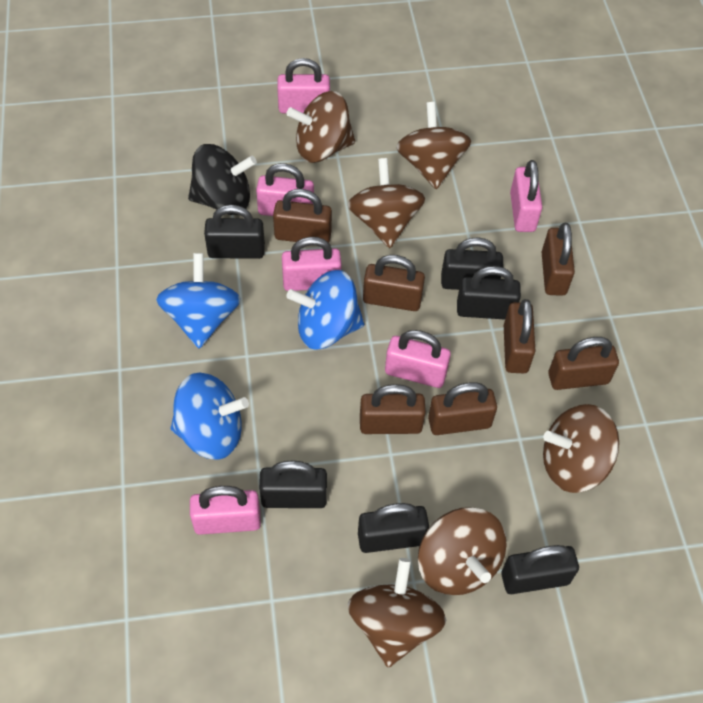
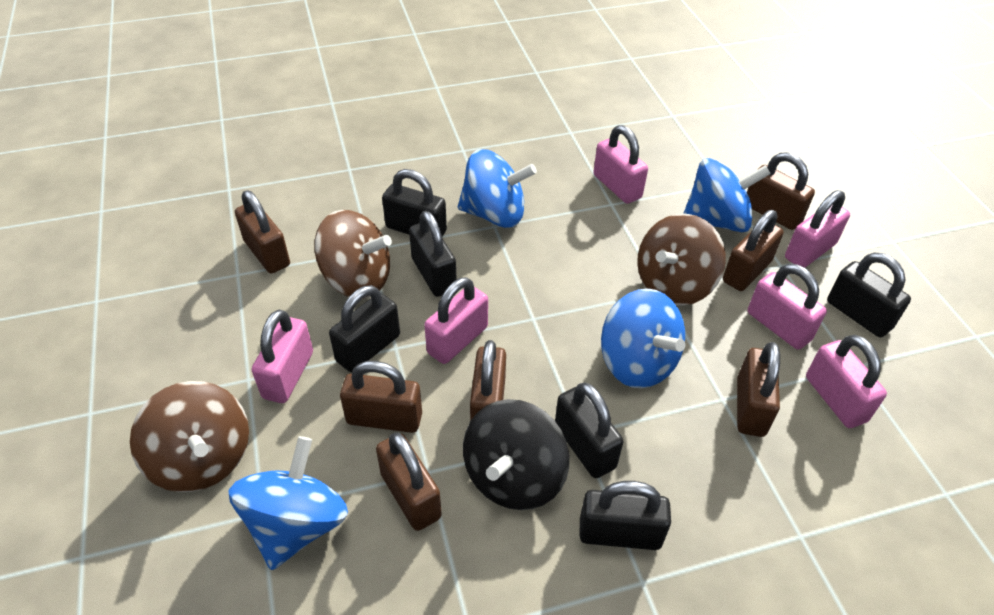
blue spinning top: [156,253,241,349] [171,372,249,460] [286,270,364,350] = 3 -> [228,436,348,570] [458,149,537,228] [601,288,685,388] [683,158,771,232] = 4
brown spinning top: [287,91,355,163] [347,158,425,248] [348,558,446,667] [396,102,471,189] [418,507,506,595] [543,404,619,493] = 6 -> [130,381,249,492] [314,210,392,299] [637,214,726,306] = 3

